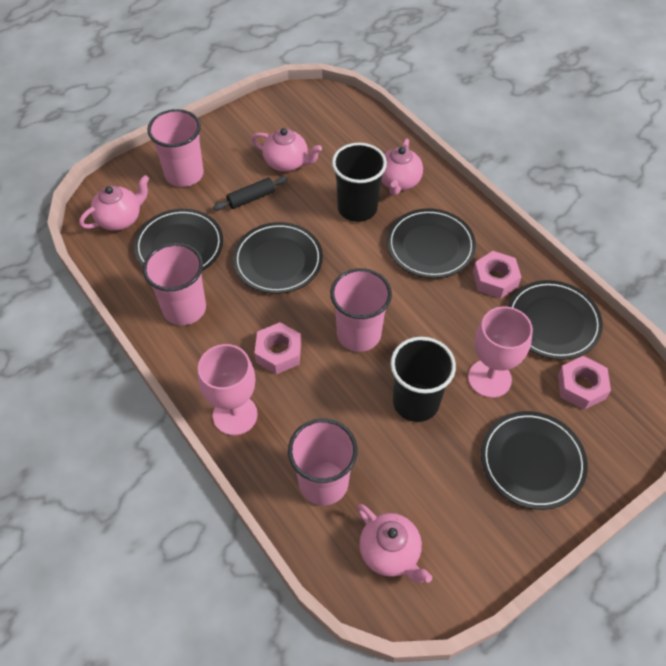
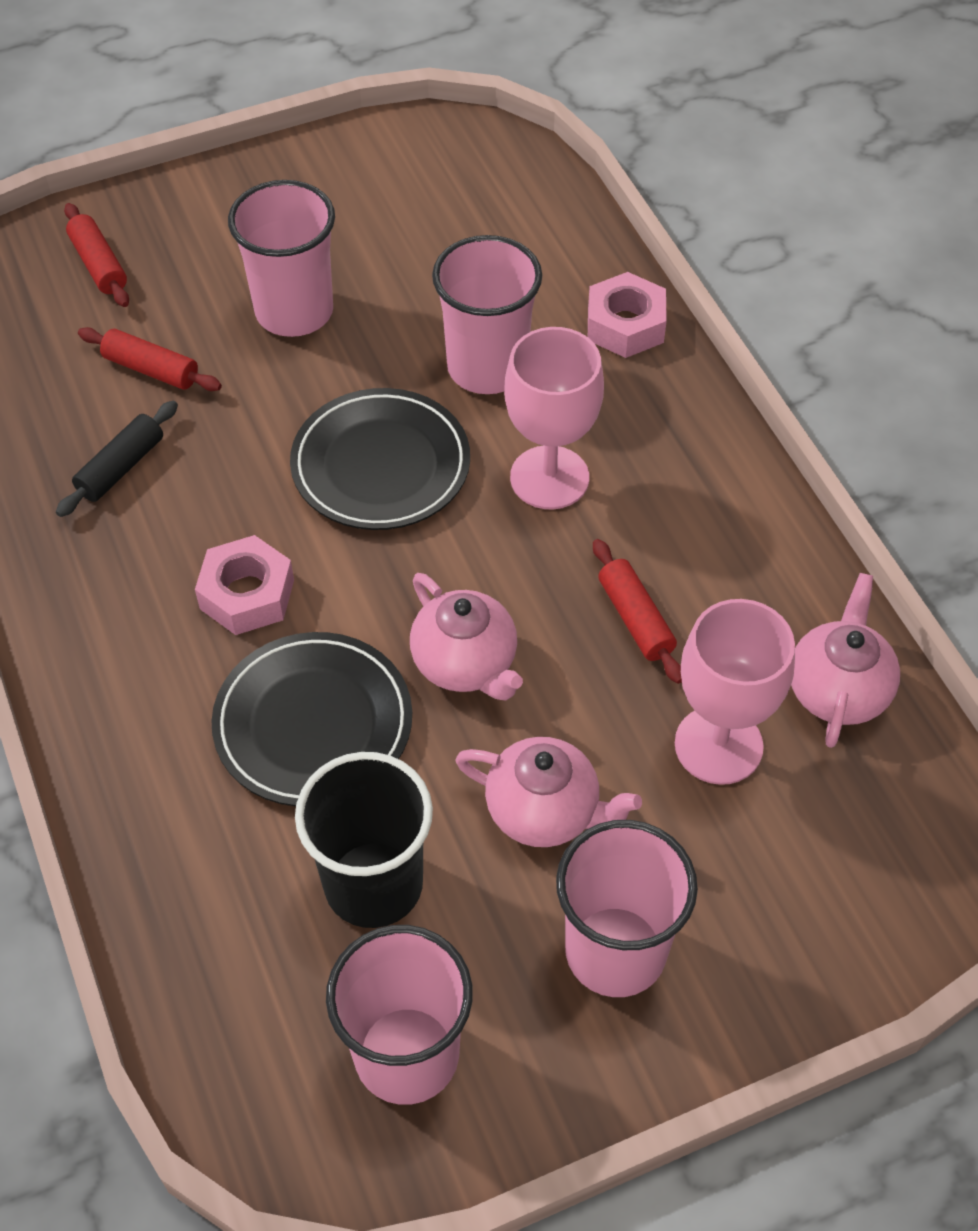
black cup: [332,143,387,222] [390,337,456,422] = 2 -> [295,752,433,928] = 1
black plate: [134,209,223,271] [233,222,323,294] [387,208,476,278] [481,411,588,510] [508,280,603,360] = 5 -> [212,632,412,806] [290,388,470,530] = 2
pink nut: [254,322,301,374] [473,251,521,298] [558,356,611,410] = 3 -> [195,535,294,635] [588,272,667,358] = 2
pink teapot: [79,175,149,231] [251,128,322,172] [357,504,432,583] [381,138,423,195] = 4 -> [410,573,523,701] [455,737,642,847] [791,573,900,748] = 3
red rolling pin: none = 0 -> [64,203,129,307] [78,327,222,391] [593,539,682,684] = 3

